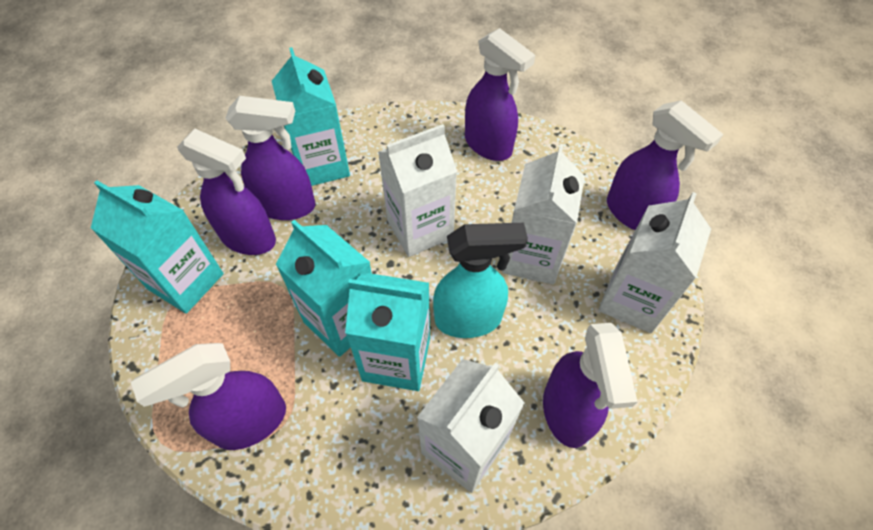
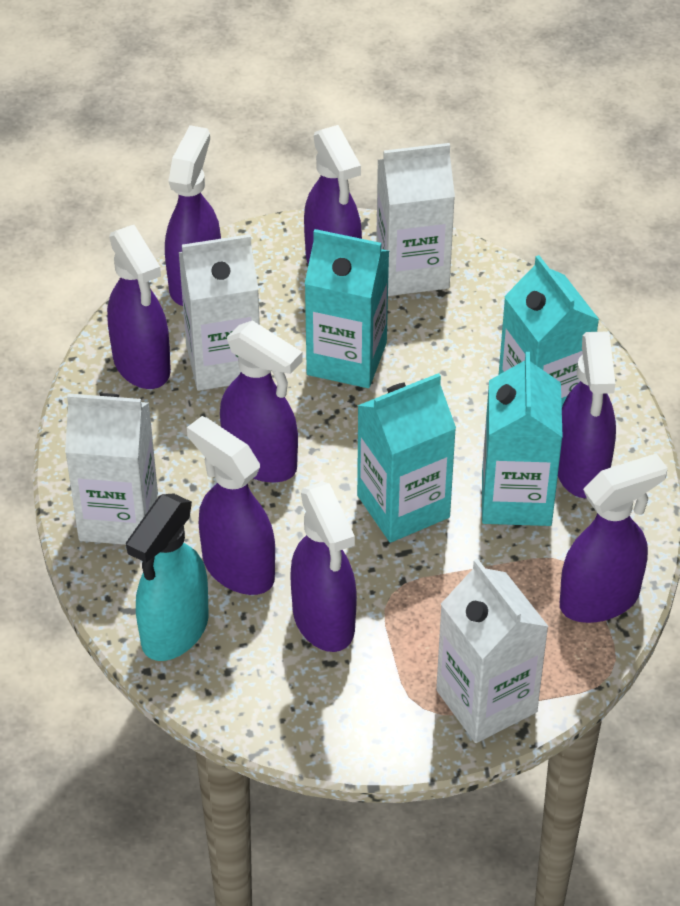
purple spray bottle: [131,343,286,450] [177,129,276,255] [225,96,315,220] [465,28,535,161] [543,323,638,448] [607,100,723,230] = 6 -> [107,225,171,389] [165,125,221,306] [187,416,275,595] [220,320,303,482] [291,482,357,652] [304,125,362,265] [558,332,616,498] [560,453,668,623] = 8

